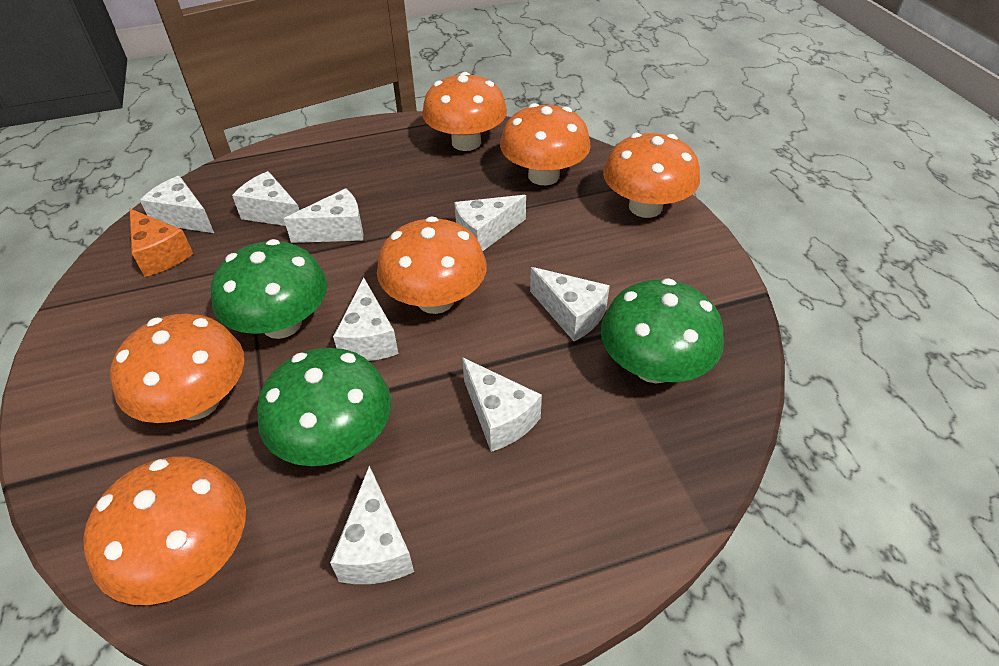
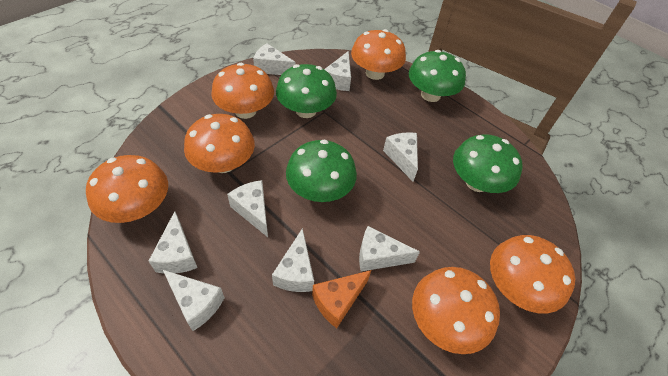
green mushroom: [211,239,327,339] [257,348,391,466] [600,278,724,383] = 3 -> [276,64,337,118] [286,139,357,202] [409,50,466,102] [453,134,523,193] = 4

